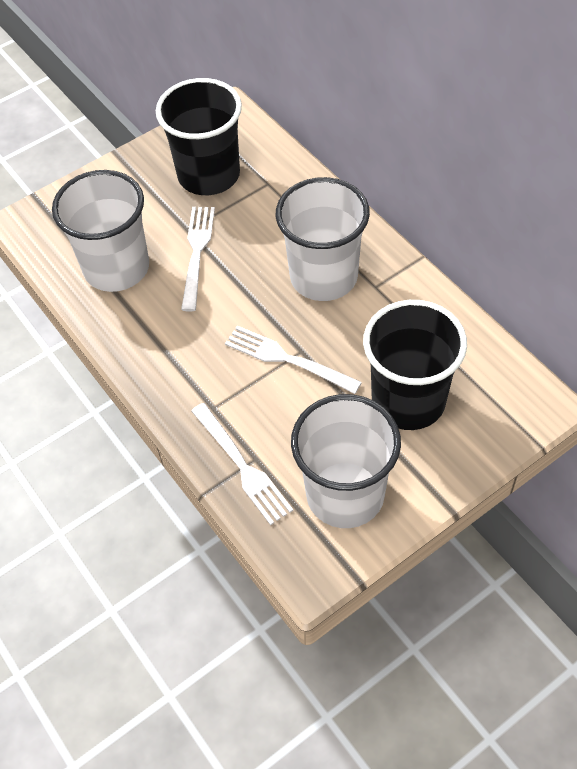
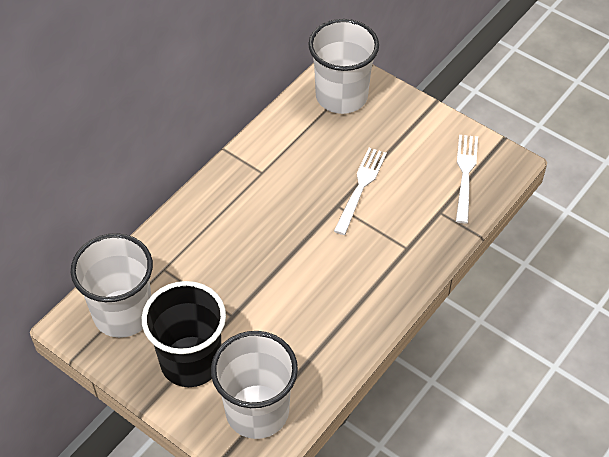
black cup: [156,78,242,195] [363,300,467,430] = 2 -> [142,281,226,387] = 1
white fork: [181,207,215,311] [191,403,293,525] [225,326,362,394] = 3 -> [334,148,387,235] [456,135,478,224] = 2

